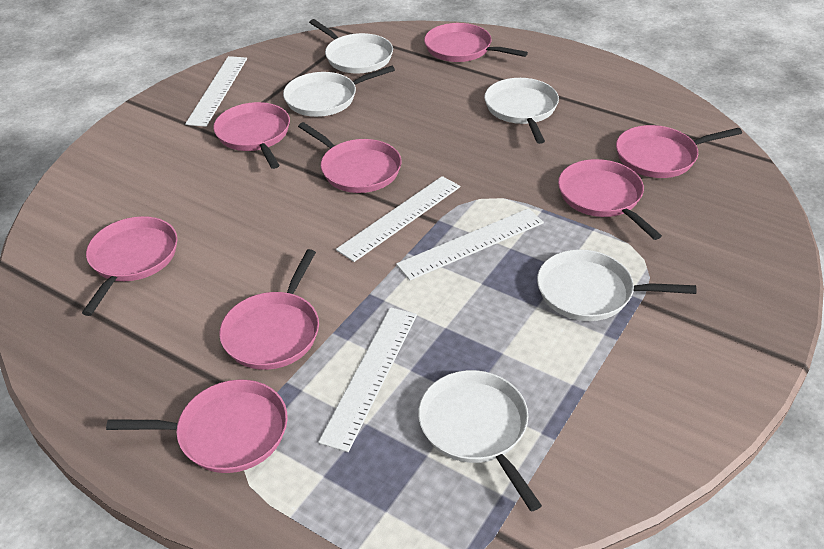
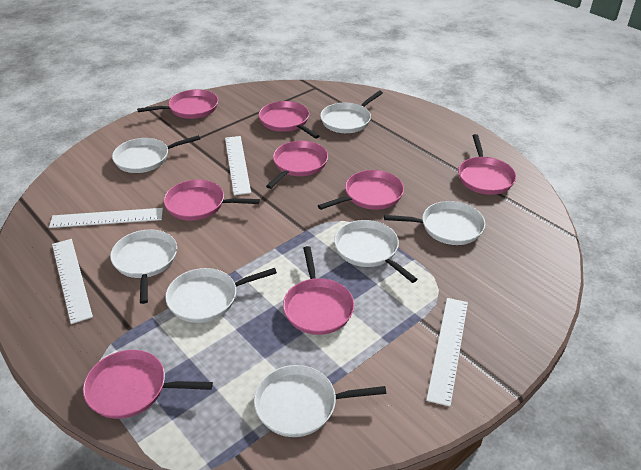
white pan: [283,66,395,117] [309,19,393,73] [418,370,542,511] [484,78,559,144] [537,249,696,321] = 5 -> [110,229,177,304] [112,135,200,173] [165,268,277,323] [254,365,386,437] [320,91,383,133] [334,220,417,283] [384,201,485,245] = 7

